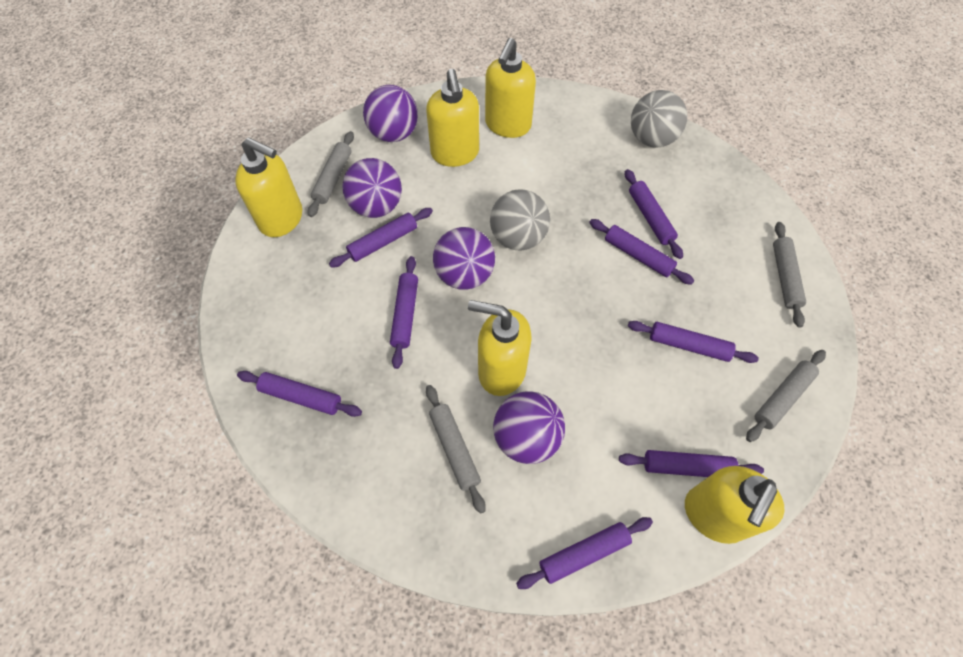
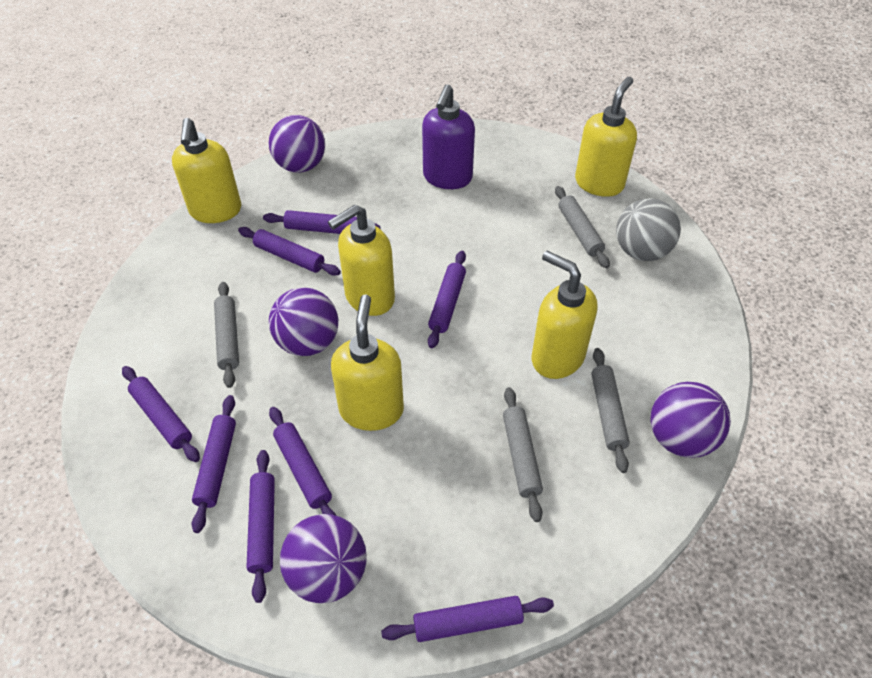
grey ball: [490,189,550,251] [631,90,688,148] = 2 -> [616,198,681,261] = 1
purple soap dispenser: none = 0 -> [422,85,475,189] = 1

